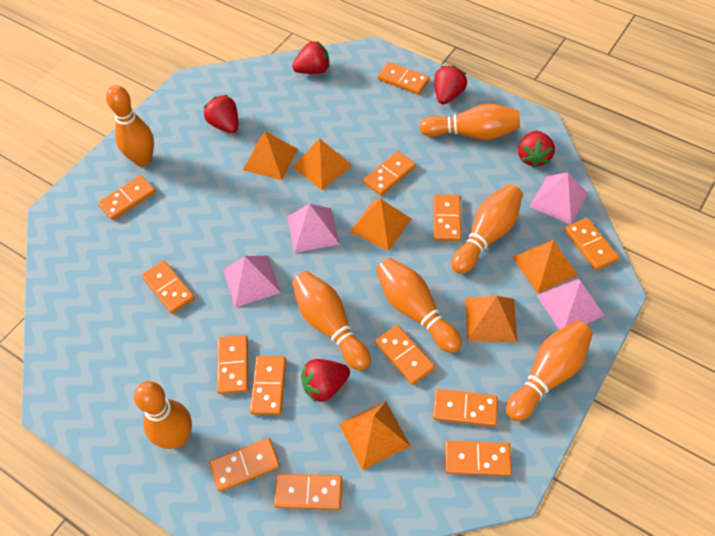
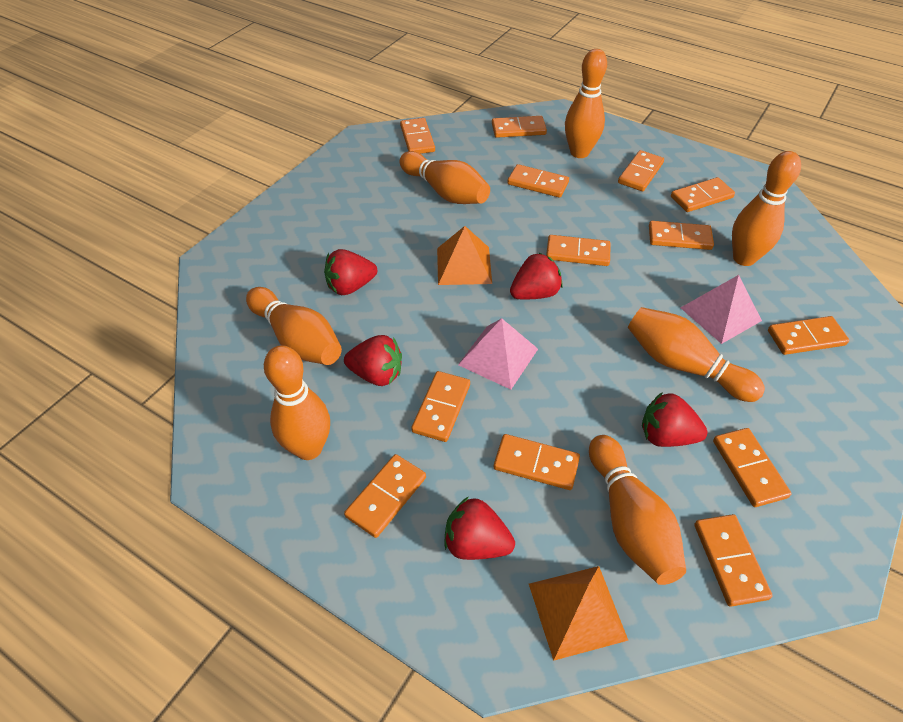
orange pyramid: [243,131,298,180] [293,139,353,190] [339,401,410,470] [350,199,411,251] [465,296,517,342] [512,240,578,293] = 6 -> [437,226,492,285] [529,566,629,661] = 2
pink pyramid: [223,256,281,308] [287,204,339,253] [529,172,588,224] [536,278,605,330] = 4 -> [458,318,538,390] [680,275,762,344] = 2

